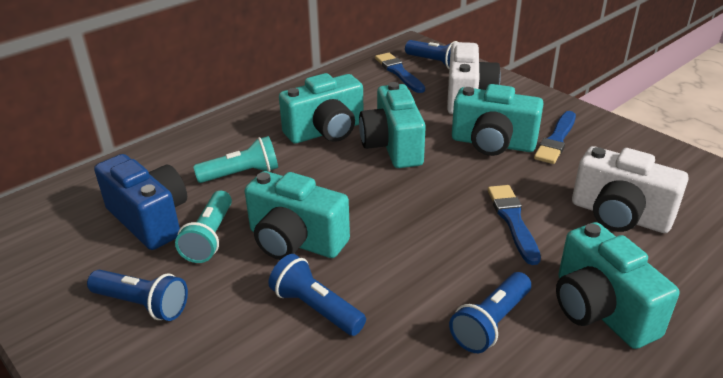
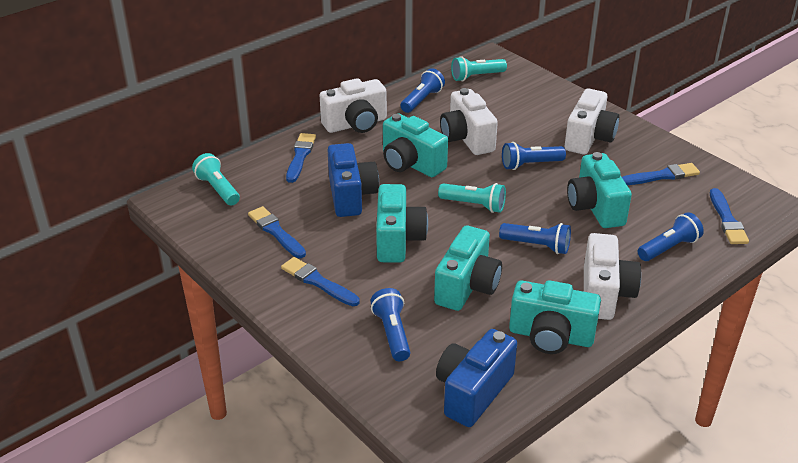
blue brush: [375,53,425,93] [488,185,541,265] [534,111,576,164] = 3 -> [248,206,306,258] [281,257,360,306] [286,133,316,183] [622,163,700,185] [710,188,749,244] = 5
blue camera: [94,154,187,250] = 1 -> [328,143,379,217] [436,329,517,427] = 2
blue flashlight: [87,270,188,321] [268,254,366,336] [405,40,458,69] [449,272,531,353] = 4 -> [370,288,410,361] [400,68,445,113] [499,223,571,254] [502,142,566,170] [638,212,704,261] = 5
turquoise flashlight: [175,191,232,263] [193,136,278,183] = 2 -> [192,153,240,206] [438,183,506,213] [451,56,507,81] = 3
white camera: [447,42,501,114] [572,146,689,233] = 2 -> [320,78,387,133] [440,88,498,155] [565,89,619,155] [584,233,641,320] = 4

